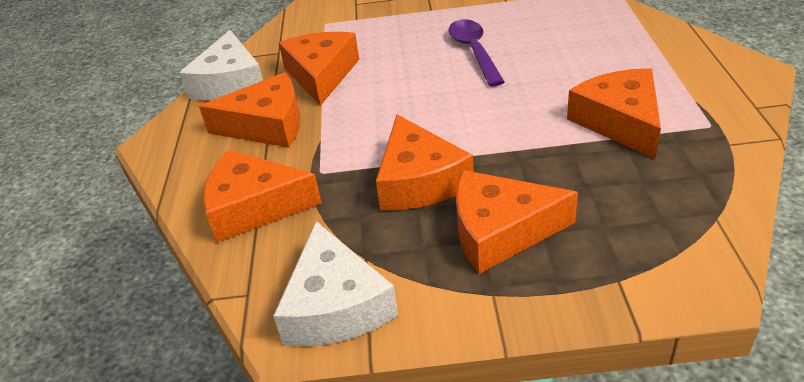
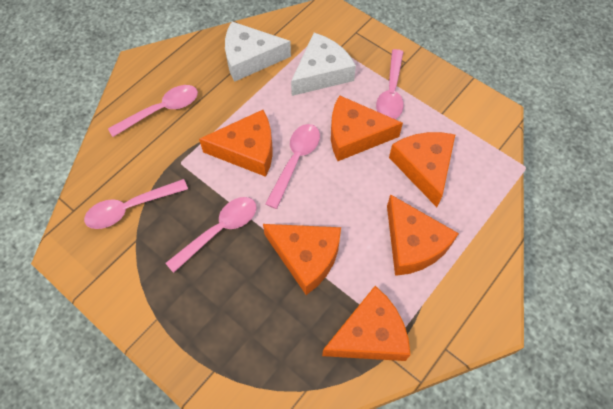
pink spoon: none = 0 -> [84,179,188,229] [108,85,198,137] [166,197,257,273] [265,124,320,209] [376,49,404,119] = 5
purple spoon: [448,19,505,86] = 1 -> none = 0

